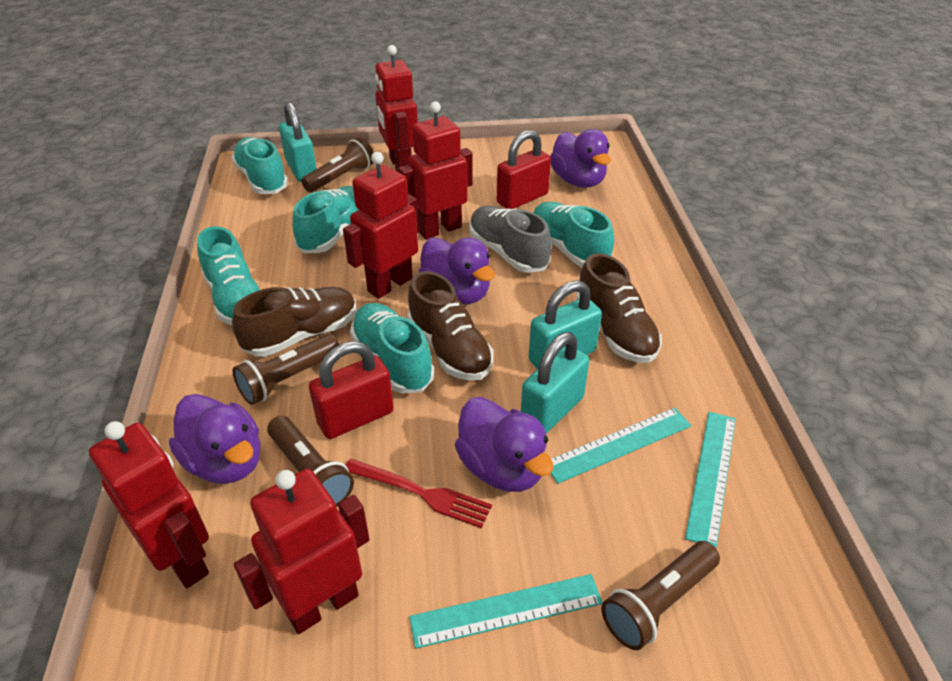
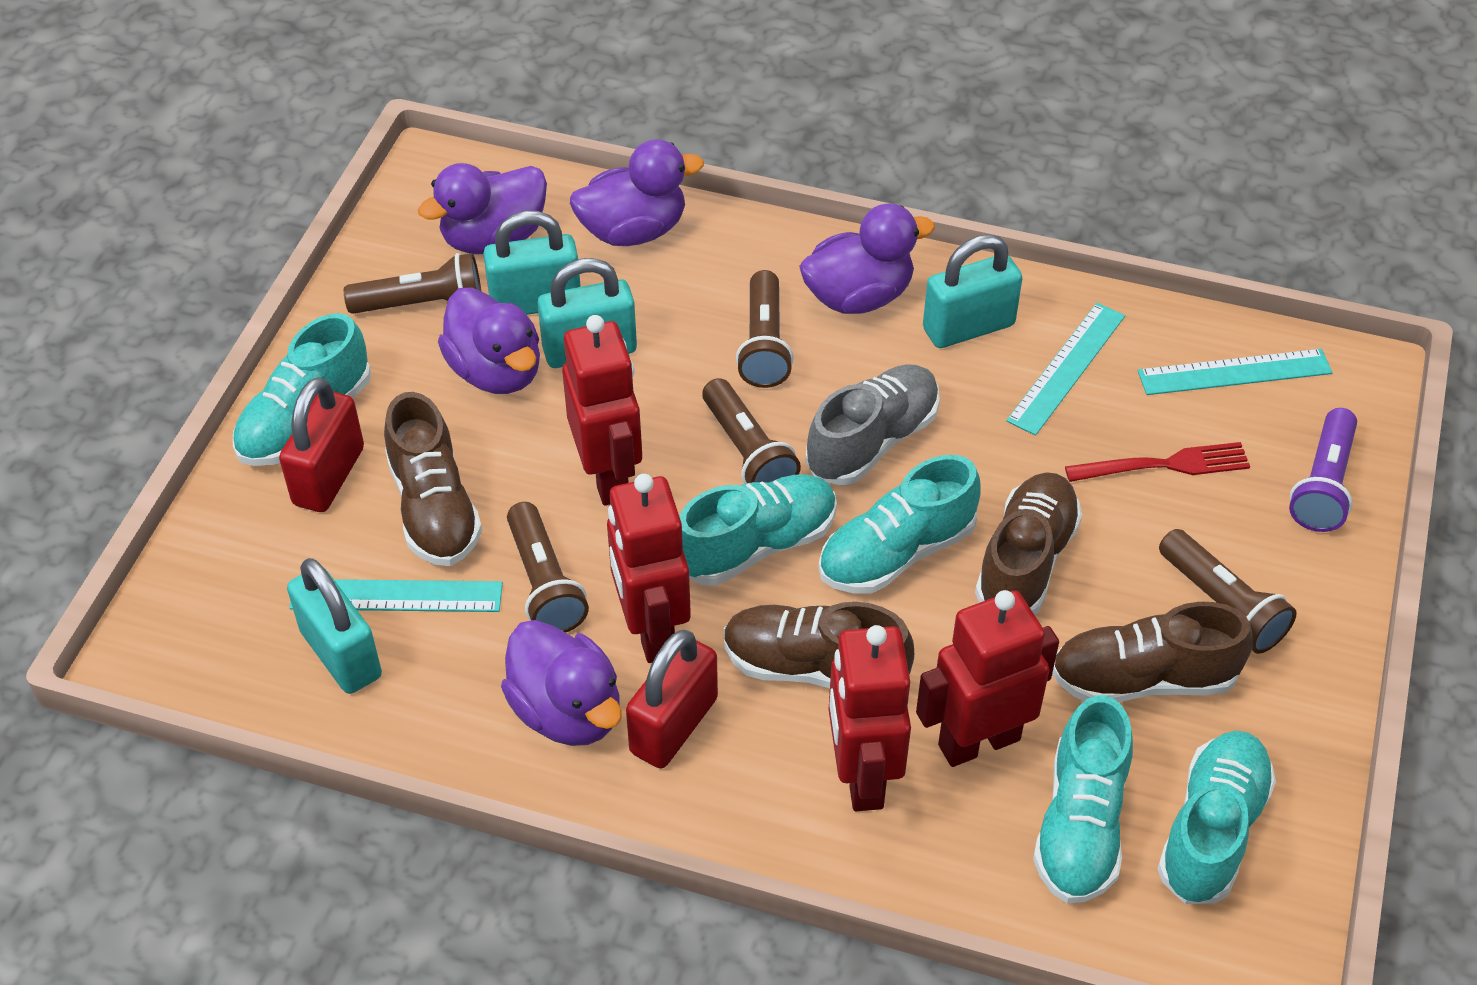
brown flashlight: [232,334,339,405] [267,416,354,507] [301,137,374,193] [601,541,720,650] = 4 -> [344,253,481,314] [507,502,589,633] [702,378,801,484] [736,270,794,388] [1159,529,1297,654] = 5
brown shoe: [232,287,357,357] [408,271,493,381] [576,253,662,363] = 3 -> [384,392,482,566] [724,602,914,688] [975,472,1082,615] [1052,602,1253,703] = 4
purple duck: [169,394,261,484] [419,237,495,305] [455,397,553,492] [550,129,611,188] = 4 -> [418,163,547,254] [438,287,540,394] [501,620,622,746] [570,139,704,246] [799,203,935,314] = 5
purple flashlight: none = 0 -> [1289,408,1357,532] = 1
red robot: [89,421,209,588] [234,469,369,634] [343,152,419,299] [375,45,418,172] [398,102,473,239] = 5 -> [562,315,642,505] [607,474,691,663] [829,625,911,811] [916,590,1059,767] = 4
turquoise padlock: [279,102,317,182] [521,332,589,434] [529,280,602,369] = 3 -> [287,558,382,694] [483,211,581,315] [537,258,637,368] [923,234,1022,348] = 4

